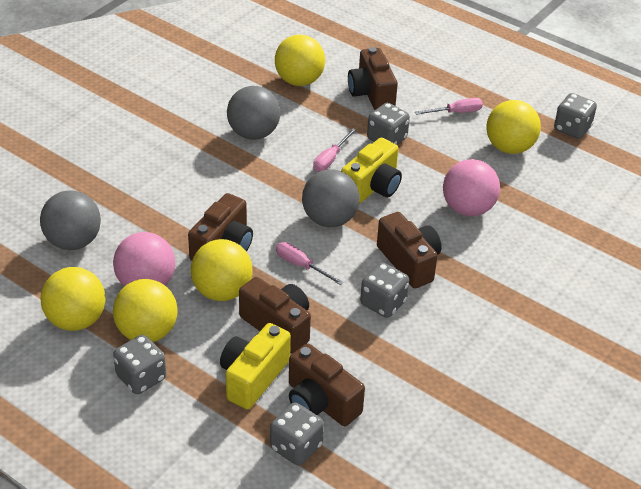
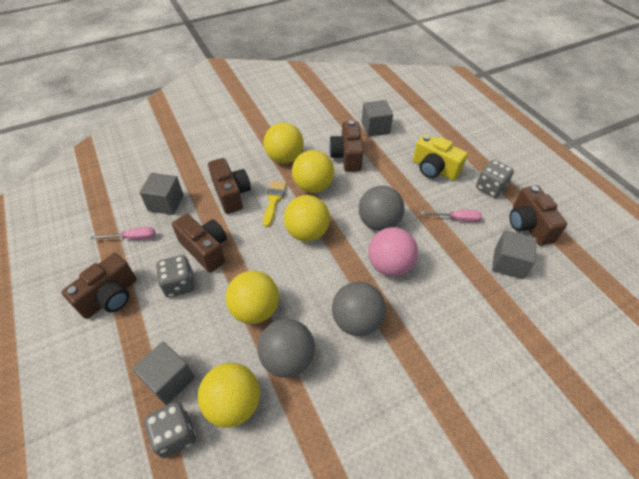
grey cube: none = 0 -> [132,342,195,405] [139,173,184,215] [362,100,393,137] [492,230,537,279] = 4
grey dice: [113,335,166,394] [270,402,324,466] [360,263,409,318] [367,103,410,145] [554,93,597,139] = 5 -> [144,402,196,458] [156,255,195,297] [476,160,514,198] = 3
pink ball: [113,232,176,286] [443,159,500,216] = 2 -> [368,227,418,276] = 1
pink screwdriver: [276,242,344,285] [313,128,356,172] [415,98,483,115] = 3 -> [91,227,155,240] [421,210,482,222] = 2
yellow brush: none = 0 -> [263,181,287,227] = 1
yellow camera: [220,323,291,409] [341,138,402,204] = 2 -> [413,134,468,180] = 1

